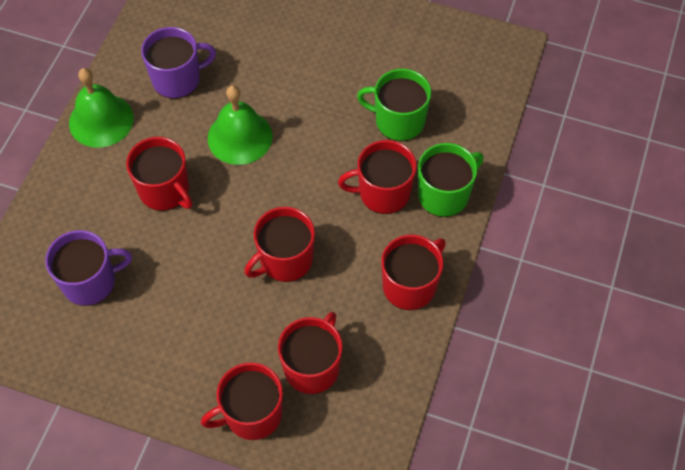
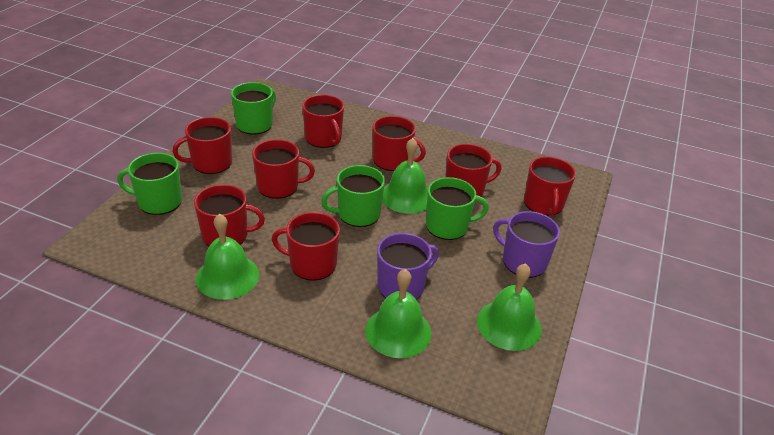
green bell: [69,68,134,148] [208,85,272,165] = 2 -> [196,214,259,300] [365,269,431,358] [382,138,428,214] [477,263,542,351] = 4
green mug: [357,69,431,141] [418,143,484,217] = 2 -> [117,153,182,215] [231,82,276,134] [321,165,385,227] [426,177,489,240] = 4
red mug: [126,137,192,211] [201,362,283,440] [244,207,315,282] [278,312,343,394] [338,140,417,214] [381,235,446,310] = 6 -> [173,117,232,174] [194,184,265,246] [252,139,315,199] [271,212,340,281] [302,95,344,148] [372,116,426,171] [445,144,502,201] [524,157,576,216] = 8

